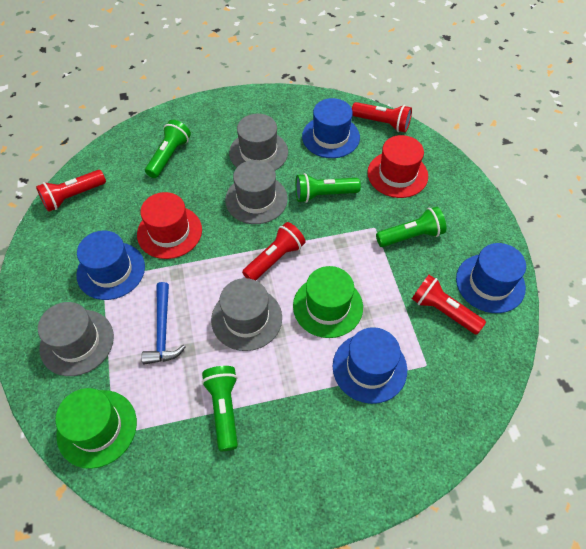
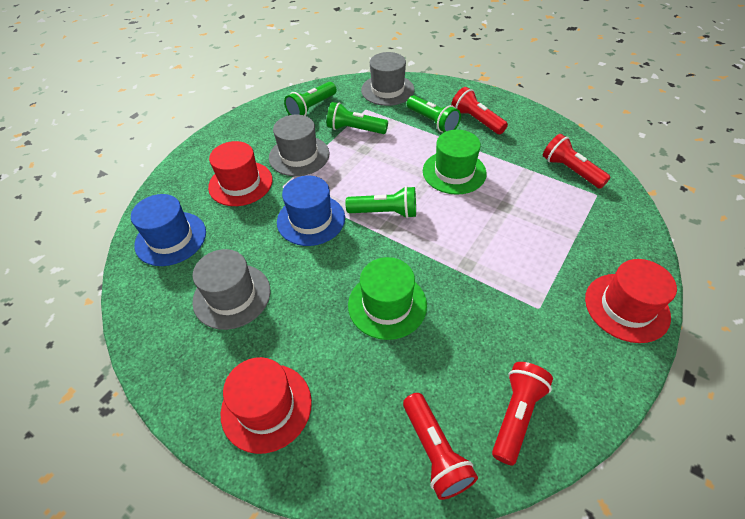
blue hammer: [141,282,186,364] = 1 -> none = 0
blue hat: [77,231,145,300] [302,98,360,158] [333,327,407,404] [456,243,526,313] = 4 -> [131,194,206,266] [277,176,345,246] = 2
grey hat: [38,302,114,376] [211,278,282,351] [225,160,288,224] [229,114,288,171] = 4 -> [192,249,270,330] [269,115,329,176] [361,52,414,106] = 3
red hat: [137,192,202,259] [367,135,428,198] = 2 -> [208,141,273,206] [221,357,312,454] [585,259,677,343] = 3

